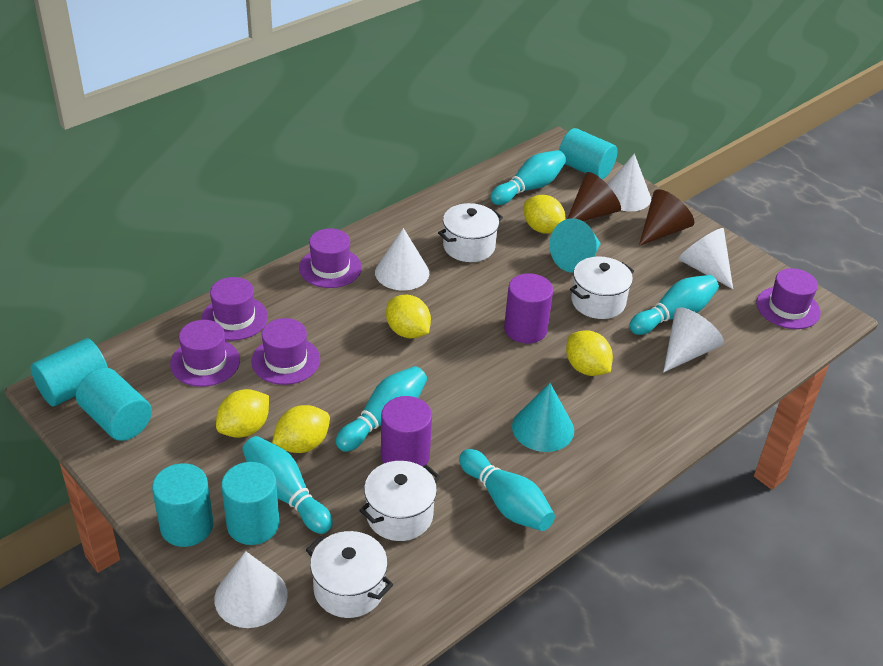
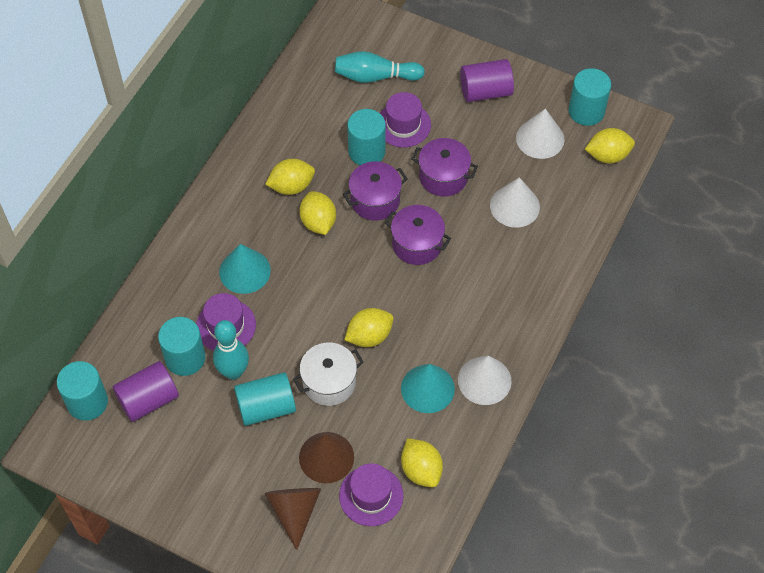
purple hat: [170,320,240,387] [201,277,268,341] [251,318,320,385] [299,228,362,288] [756,268,821,329] = 5 -> [196,293,256,351] [339,463,403,526] [380,92,431,147] = 3
purple pot: none = 0 -> [343,162,407,221] [385,205,451,265] [412,138,478,197] = 3
turquoise bowling pin: [242,436,333,534] [336,366,427,452] [459,449,555,531] [490,150,566,205] [629,275,719,335] = 5 -> [213,320,249,380] [335,51,425,83] = 2
white cone: [214,551,288,628] [375,228,429,290] [607,153,651,211] [663,307,724,372] [678,228,733,289] = 5 -> [458,356,512,405] [490,177,540,228] [516,108,565,159] = 3
white pot: [306,531,393,618] [359,461,440,541] [438,203,503,262] [570,256,634,319] = 4 -> [293,342,364,406] = 1

